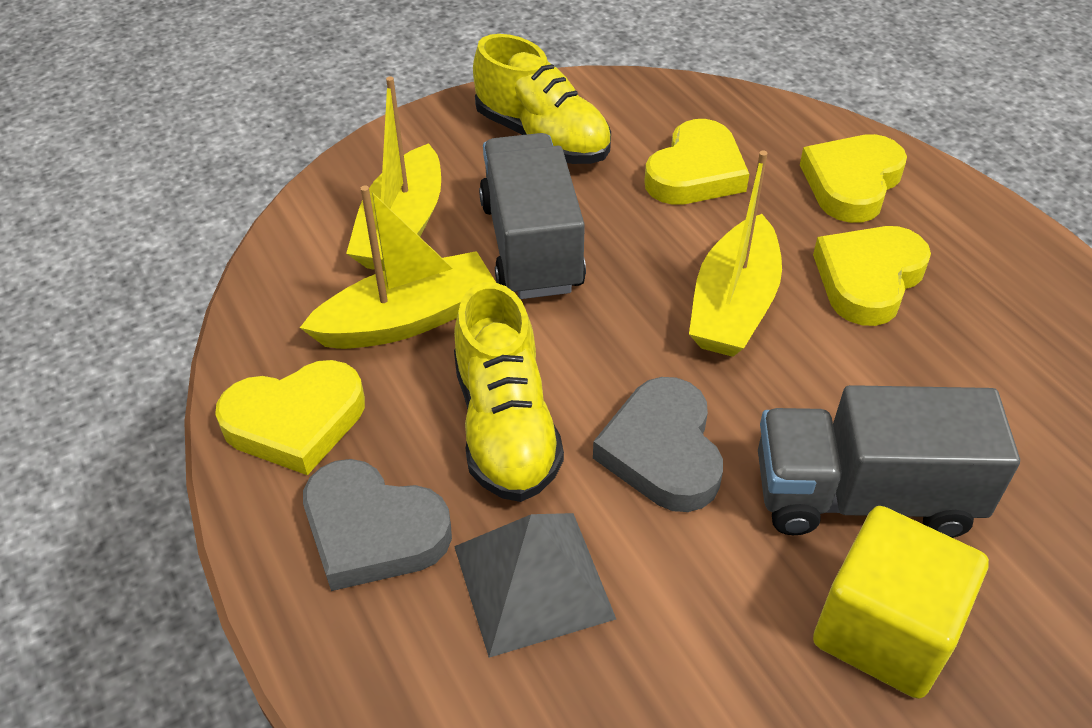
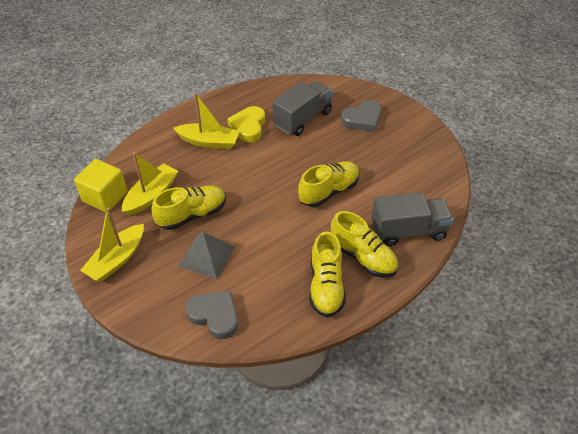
yellow heart: [215,360,365,475] [644,119,749,205] [800,134,907,223] [813,226,931,326] = 4 -> [227,106,265,142] = 1
yellow shoe: [454,282,564,502] [473,34,611,164] = 2 -> [151,186,226,230] [298,161,360,207] [310,231,346,317] [331,211,398,277] = 4

